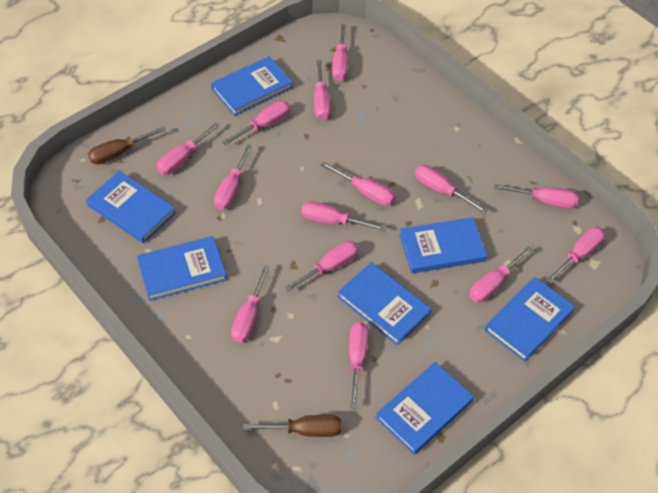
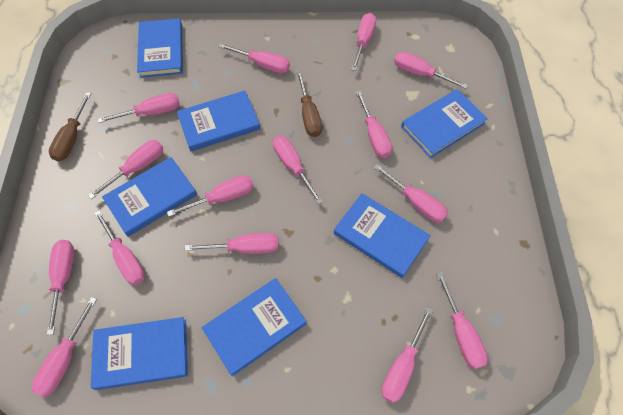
pink screwdriver: [157,123,220,175] [214,144,253,210] [222,101,290,145] [231,265,270,343] [284,241,359,292] [301,201,386,231] [314,60,331,120] [321,162,395,206] [332,24,348,81] [349,322,369,409] [415,165,488,213] [469,246,533,302] [494,184,579,208] [546,227,605,283] = 14 -> [31,297,97,397] [47,240,74,335] [88,140,163,199] [94,210,145,285] [98,93,180,123] [167,175,254,217] [185,233,278,254] [218,43,290,73] [273,136,323,204] [351,13,376,71] [356,91,392,158] [373,164,448,223] [382,307,433,403] [394,52,468,89] [436,272,488,369] = 15

